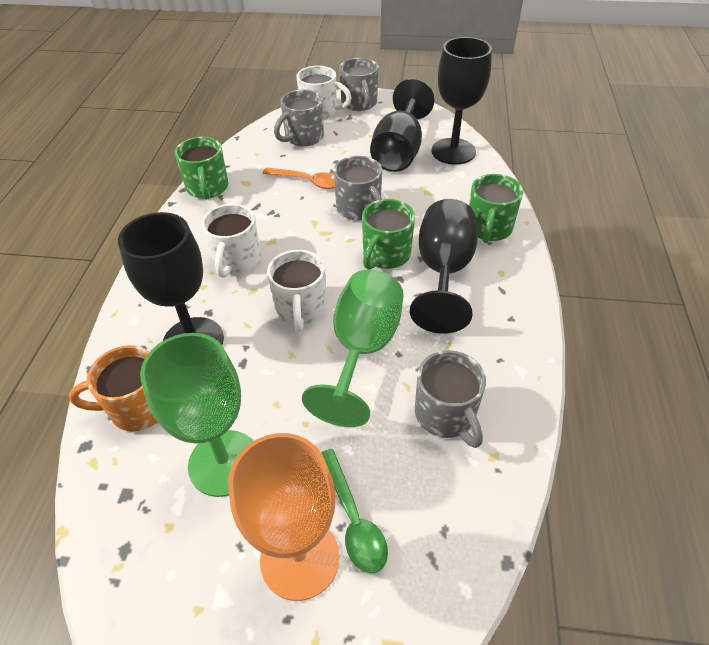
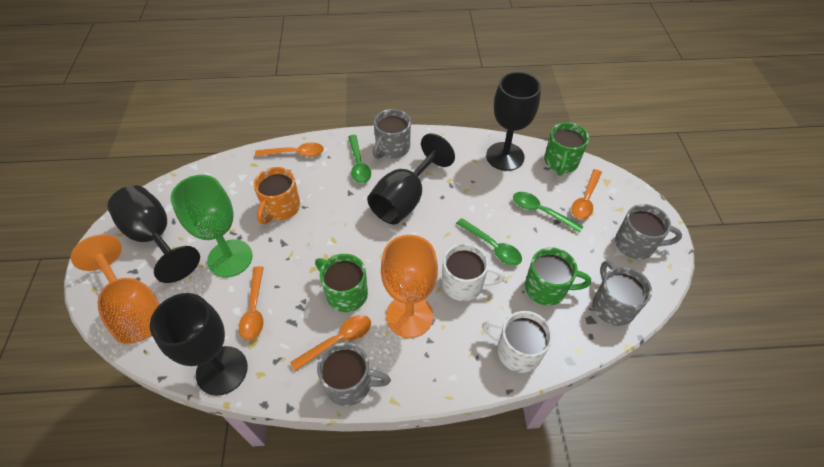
green goblet: [140,333,254,497] [302,269,404,427] = 2 -> [170,175,252,277] = 1
green spoon: [321,449,388,574] = 1 -> [348,135,371,183] [456,218,522,266] [513,192,583,233] = 3
orange goblet: [228,433,339,601] = 1 -> [71,234,160,344] [381,235,438,338] = 2
orange spoon: [263,167,335,189] = 1 -> [239,266,264,341] [255,142,324,157] [290,315,371,371] [571,169,602,220] = 4
white mug: [202,204,261,278] [267,250,327,332] [297,66,352,119] = 3 -> [442,243,505,301] [482,311,553,373] = 2

